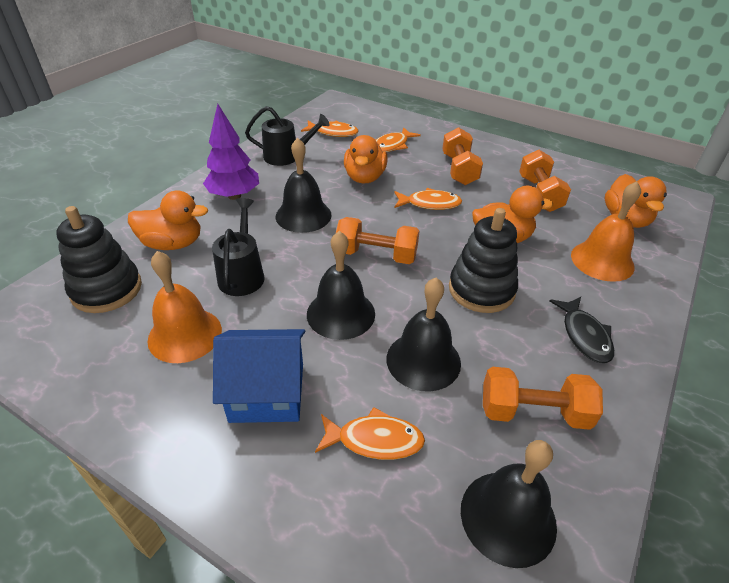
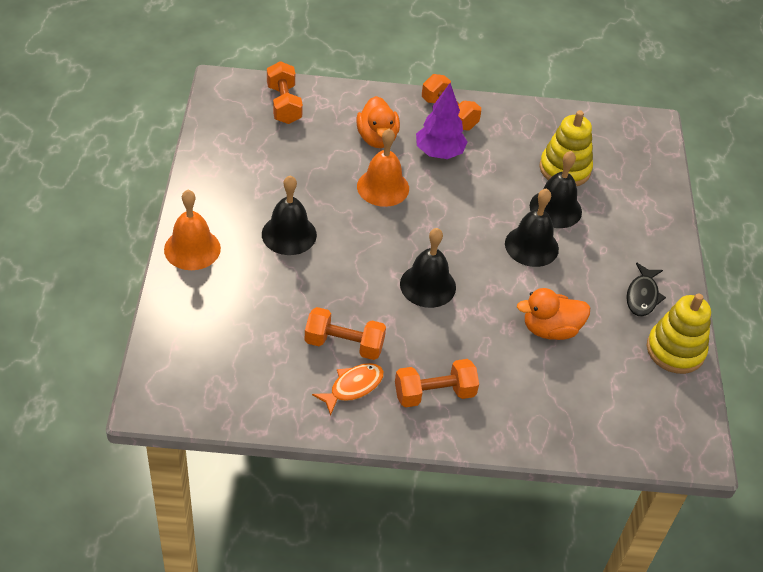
black stacking toy: [56,206,142,313] [449,208,518,313] = 2 -> none = 0
black watering can: [212,198,265,296] [245,106,330,166] = 2 -> none = 0
blue house: [213,329,306,423] = 1 -> none = 0
orange duck: [128,190,208,250] [344,135,388,183] [472,186,553,243] [605,174,667,228] = 4 -> [356,96,400,148] [517,288,590,340] = 2
orange fish: [301,121,359,137] [315,407,425,460] [376,127,421,152] [394,188,462,210] = 4 -> [312,363,384,416] = 1
yellow stacking toy: none = 0 -> [539,110,593,186] [647,293,711,374] = 2

